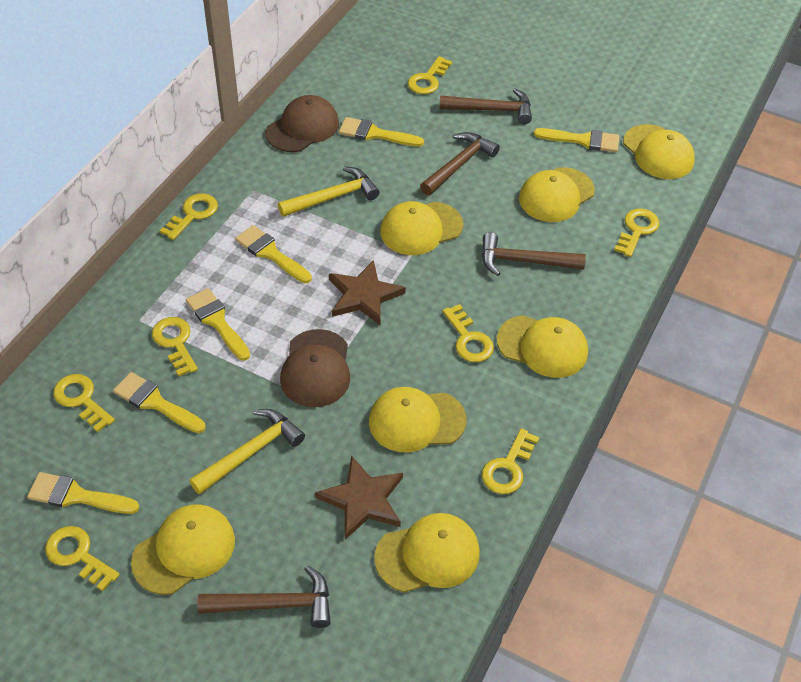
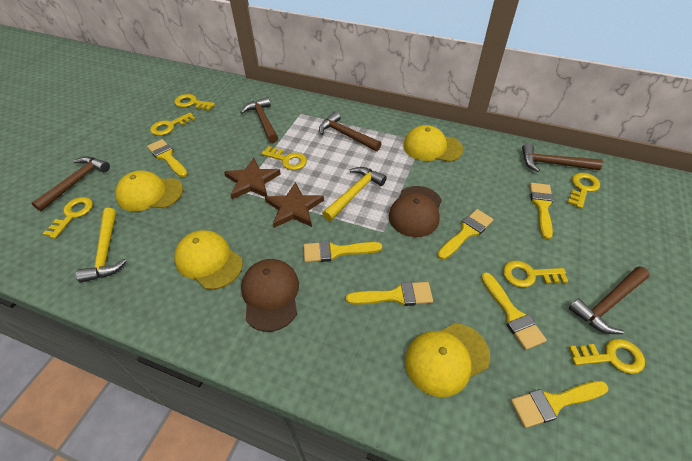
brown hammer: [197,565,331,628] [420,132,500,195] [439,89,532,124] [482,232,586,276] = 4 -> [31,156,110,211] [240,97,278,143] [319,112,381,151] [522,143,603,172] [569,266,650,334] = 5
yellow brush: [27,472,139,514] [113,372,205,433] [186,288,250,361] [235,225,312,283] [339,117,424,147] [534,128,619,152] = 6 -> [147,139,187,177] [303,241,382,263] [346,282,433,306] [437,209,494,260] [481,272,547,350] [510,381,608,428] [530,183,554,240] = 7
yellow cap: [131,504,235,595] [369,387,467,453] [374,513,480,593] [380,201,463,255] [497,315,588,378] [519,167,595,222] [623,124,695,179] = 7 -> [115,170,183,211] [174,230,243,290] [403,125,463,162] [405,323,490,397] = 4
yellow key: [45,526,120,591] [53,374,115,432] [152,317,198,376] [159,193,218,240] [408,56,452,94] [443,304,494,362] [482,428,539,494] [614,209,660,257] = 8 -> [43,197,93,239] [150,113,195,136] [175,94,215,111] [261,146,307,170] [503,261,569,288] [567,173,600,209] [569,339,645,374] = 7

